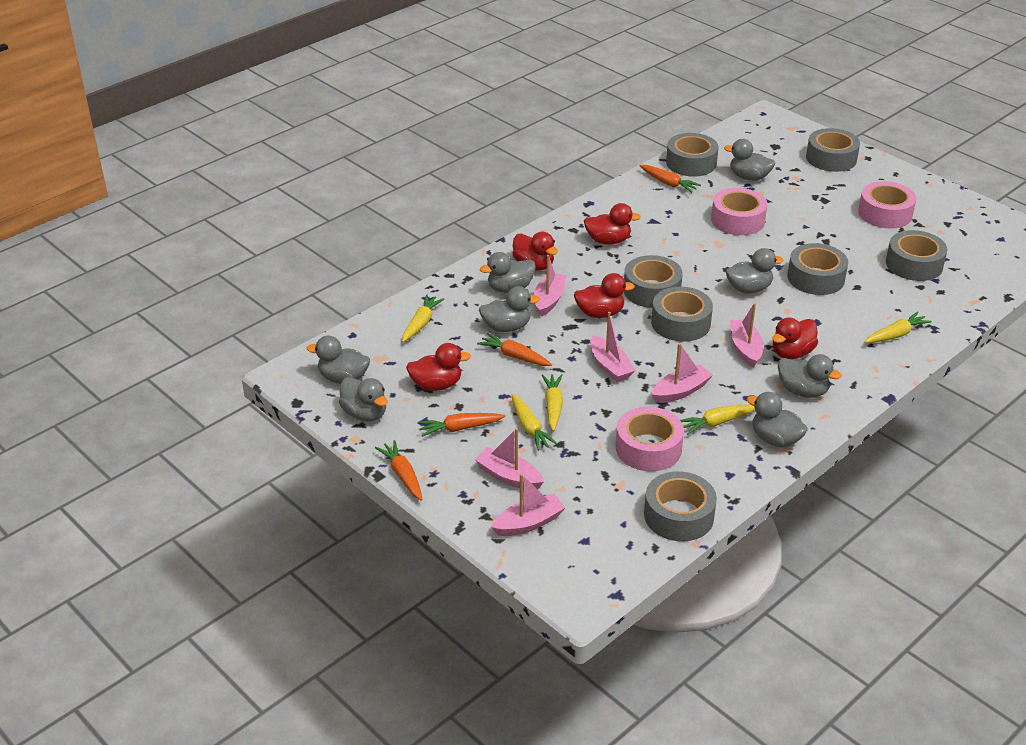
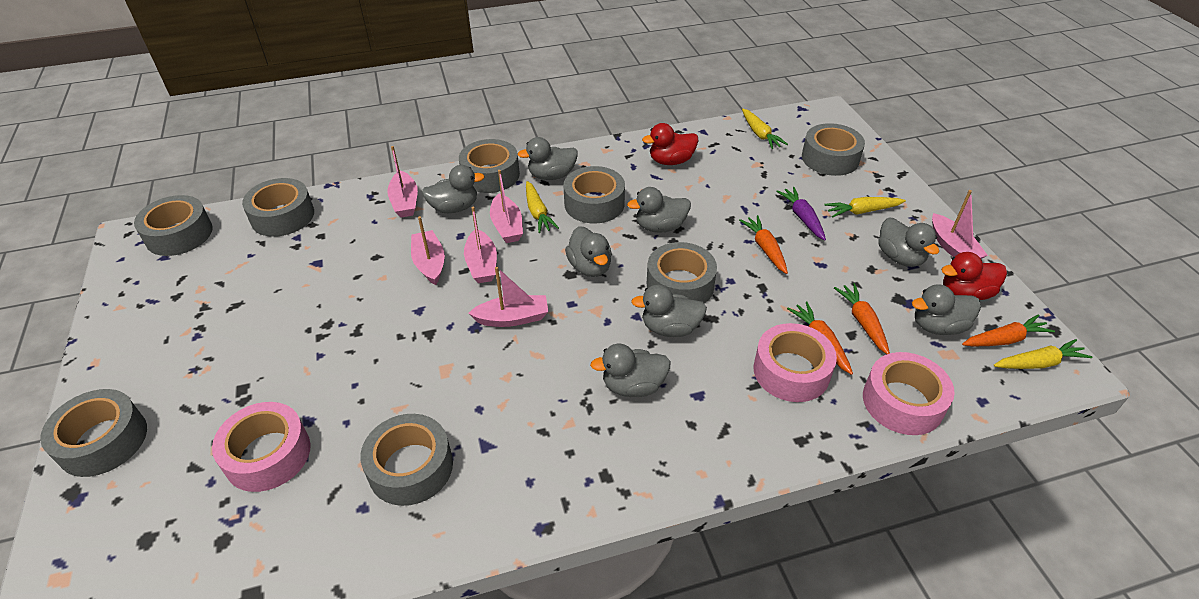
grey tape: [624,255,683,308] [644,471,717,541] [651,287,713,342] [666,133,719,177] [787,243,848,295] [806,128,860,172] [886,230,947,281] = 7 -> [40,389,147,477] [134,195,213,256] [242,178,314,237] [360,414,453,506] [459,139,520,193] [564,166,625,224] [647,242,717,304] [802,123,865,176] = 8
purple carrot: none = 0 -> [776,187,826,240] = 1
red duck: [406,343,471,391] [512,232,558,271] [574,273,635,318] [584,203,641,245] [772,317,818,359] = 5 -> [642,123,698,165] [941,252,1007,300] = 2
yellow carrot: [402,295,444,342] [512,394,558,451] [542,374,563,431] [680,404,755,434] [864,312,932,343] = 5 -> [526,181,559,233] [742,109,788,149] [824,197,906,217] [994,339,1092,369] = 4

